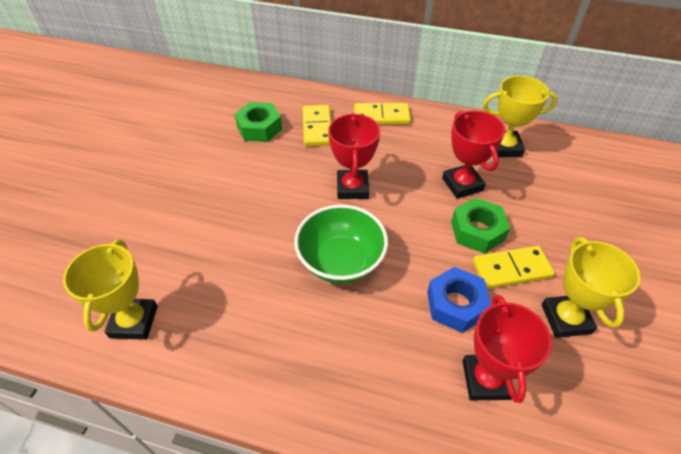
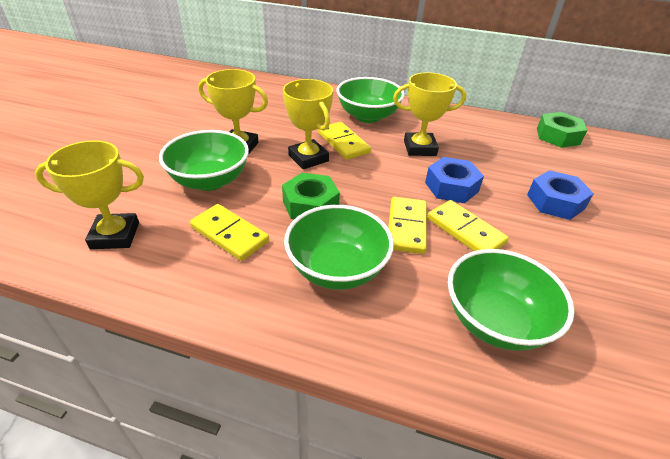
blue nut: [427,267,491,333] = 1 -> [425,157,484,203] [527,170,594,220] = 2
green bowl: [294,205,388,284] = 1 -> [159,130,249,191] [284,205,394,290] [337,77,405,123] [448,249,575,351] = 4
red trophy: [328,113,380,199] [442,111,505,199] [463,295,552,403] = 3 -> none = 0
yellow domino: [303,105,331,146] [354,103,411,125] [473,246,555,289] = 3 -> [190,204,269,261] [318,122,371,160] [388,197,427,254] [427,200,509,251] = 4
yellow trophy: [63,239,158,340] [483,76,558,157] [541,237,641,338] = 3 -> [35,140,144,249] [198,69,268,155] [283,79,333,169] [393,72,466,156] = 4

